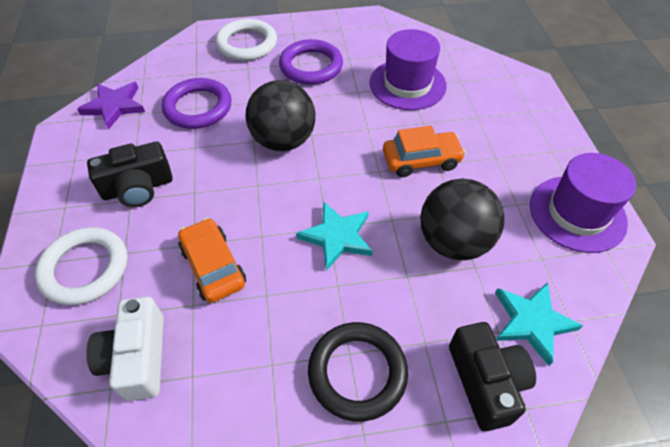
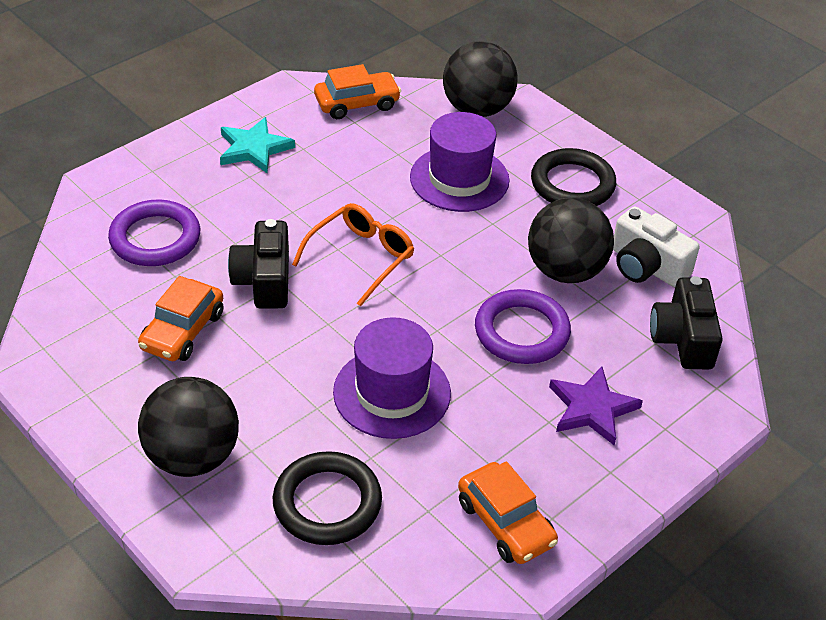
black ball: [245,80,315,151] [420,179,504,260] = 2 -> [138,377,239,477] [443,41,518,117] [528,198,614,283] = 3
black ring: [308,322,408,422] = 1 -> [273,451,382,545] [531,148,616,206] = 2
orange car: [178,218,246,303] [383,126,466,177] = 2 -> [138,276,223,361] [314,64,401,119] [458,461,558,564] = 3
orange glasses: none = 0 -> [292,203,414,306] = 1
turquoise star: [296,201,373,271] [495,282,583,366] = 2 -> [220,117,295,173] = 1
white ring: [35,227,128,305] [215,19,277,61] = 2 -> none = 0

